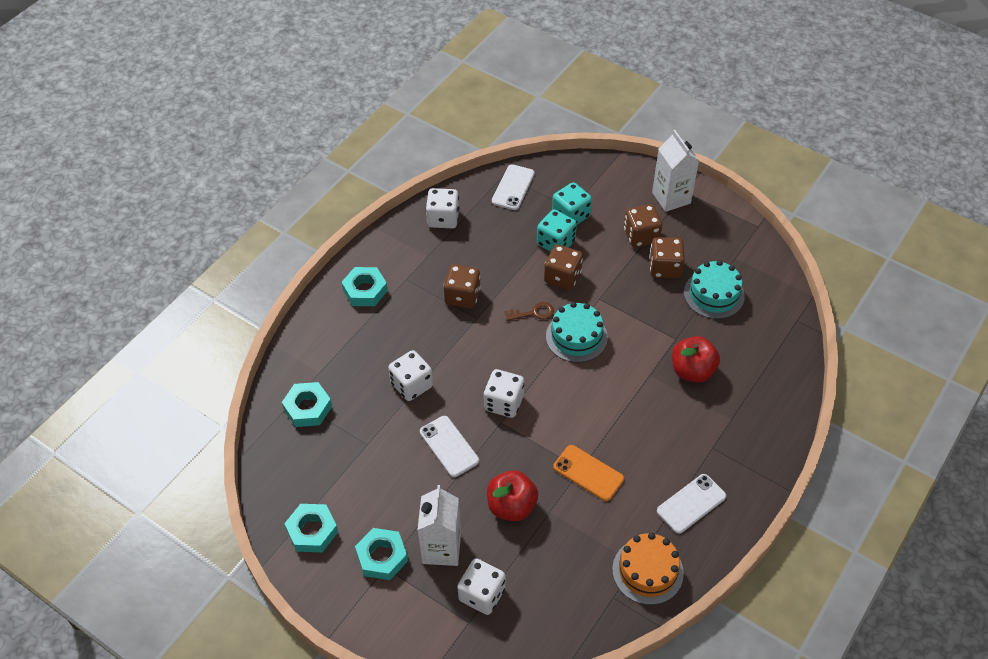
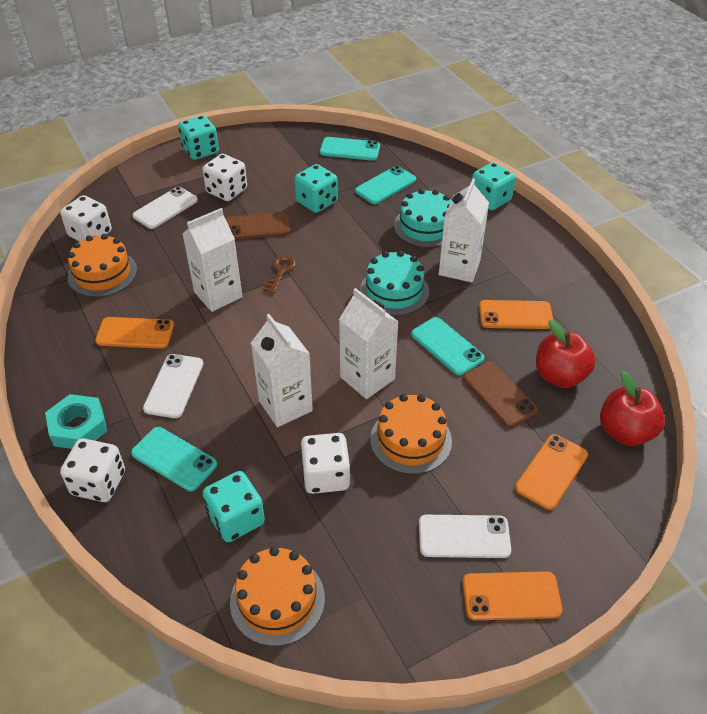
brown dice: [443,265,481,308] [544,244,583,290] [624,204,662,247] [649,237,685,278] = 4 -> none = 0
brown phone: none = 0 -> [226,212,291,239] [463,362,538,428] = 2
orange cake: [612,533,684,605] = 1 -> [68,234,137,297] [230,547,325,646] [370,394,452,474] = 3
orange phone: [553,445,624,501] = 1 -> [95,317,174,349] [462,571,562,620] [479,300,553,329] [515,434,588,510] = 4
turquoise dice: [537,209,577,252] [552,182,592,224] = 2 -> [178,115,219,160] [202,471,265,542] [294,164,338,213] [472,162,516,211] = 4
turquoise nut: [282,382,332,427] [284,504,338,552] [342,267,388,306] [355,528,408,580] = 4 -> [45,394,107,449] = 1
turquoise phone: none = 0 -> [131,427,217,491] [320,137,380,161] [355,166,416,204] [411,317,484,376] = 4
white carton: [417,485,461,566] [652,130,699,212] = 2 -> [183,208,243,312] [251,314,313,427] [339,288,399,399] [439,178,489,283] = 4

